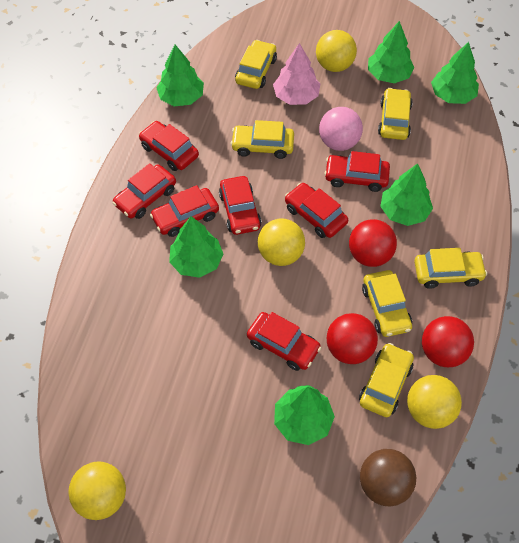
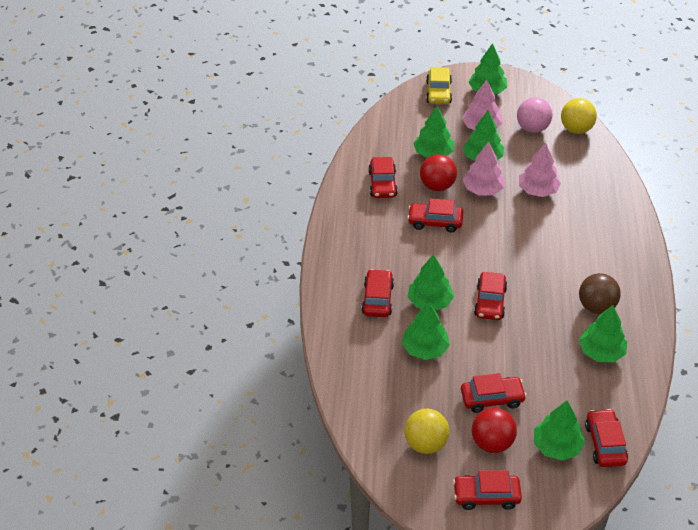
green tree: [156,45,204,106] [169,216,223,278] [274,385,335,445] [368,21,414,83] [380,163,433,226] [431,42,479,104] = 6 -> [402,302,450,360] [408,254,454,311] [413,106,454,158] [463,110,504,161] [469,43,507,94] [534,401,585,461] [579,305,627,362] = 7
pink tree: [273,43,320,105] = 1 -> [462,80,502,130] [463,142,505,196] [519,142,561,197] = 3
red ball: [327,313,378,364] [349,219,397,267] [422,316,474,367] = 3 -> [420,154,457,191] [472,408,517,453] = 2
yellow ball: [68,462,126,520] [258,219,305,266] [316,30,357,72] [407,375,462,429] = 4 -> [404,409,449,454] [561,98,597,134] = 2
yellow car: [231,120,294,159] [235,40,277,89] [359,343,414,417] [362,270,412,337] [378,88,413,140] [414,248,487,289] = 6 -> [426,67,452,104] = 1

